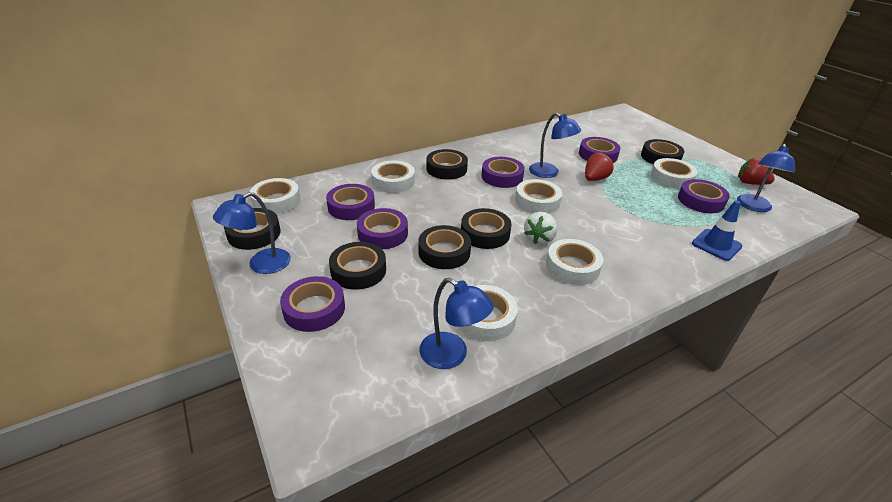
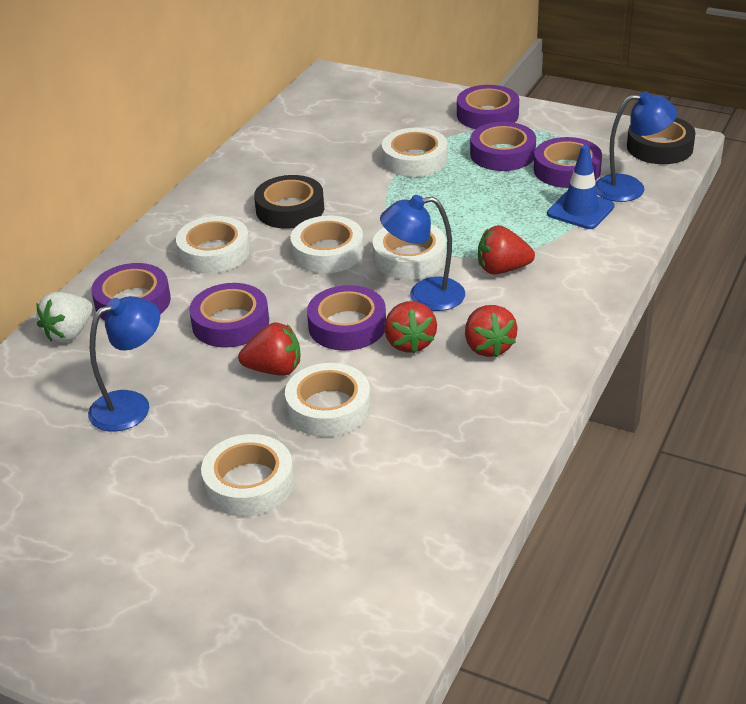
black tape: [224,208,281,250] [329,242,386,290] [418,225,471,269] [426,149,468,180] [461,208,511,249] [641,139,685,164] = 6 -> [254,175,324,229] [627,118,695,164] = 2
blue lamp: [213,192,291,274] [419,278,494,369] [529,113,581,178] [737,144,795,212] = 4 -> [88,296,160,432] [380,195,465,311] [595,91,678,202] = 3
red strawberry: [585,153,614,181] [738,158,775,185] = 2 -> [238,322,300,376] [384,301,437,354] [465,305,517,358] [478,225,535,275] = 4

